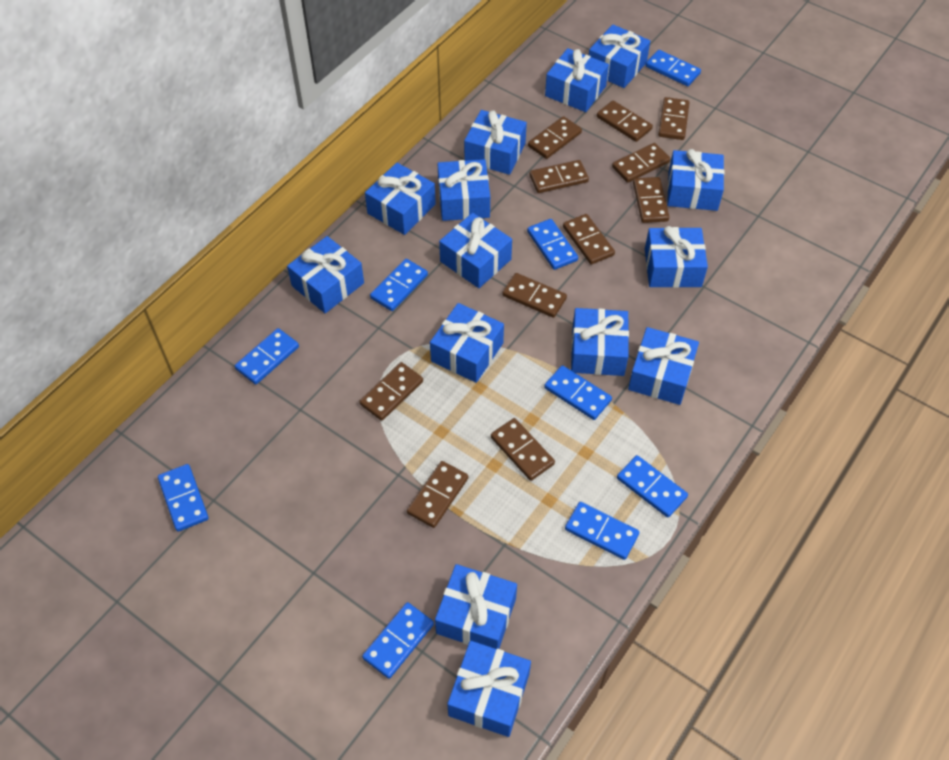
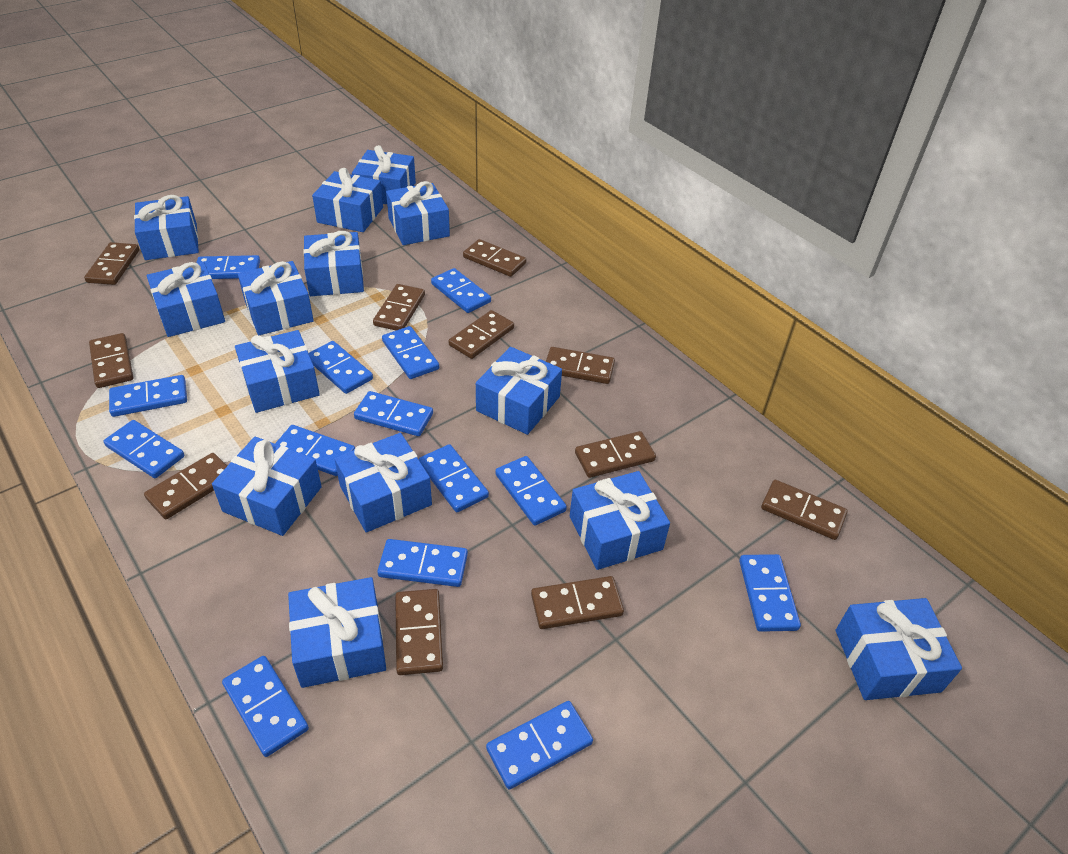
blue domino: [158,464,209,532] [235,328,299,384] [362,602,434,679] [370,259,428,311] [527,219,578,270] [544,365,612,420] [565,502,639,560] [617,455,688,518] [646,50,701,86] = 9 -> [104,420,184,478] [109,375,187,417] [196,255,260,279] [222,656,309,757] [275,425,355,476] [309,341,373,394] [354,391,433,436] [377,539,468,587] [382,326,439,379] [419,444,489,512] [431,268,491,313] [486,701,593,790] [495,456,567,526] [739,554,801,632] = 14

